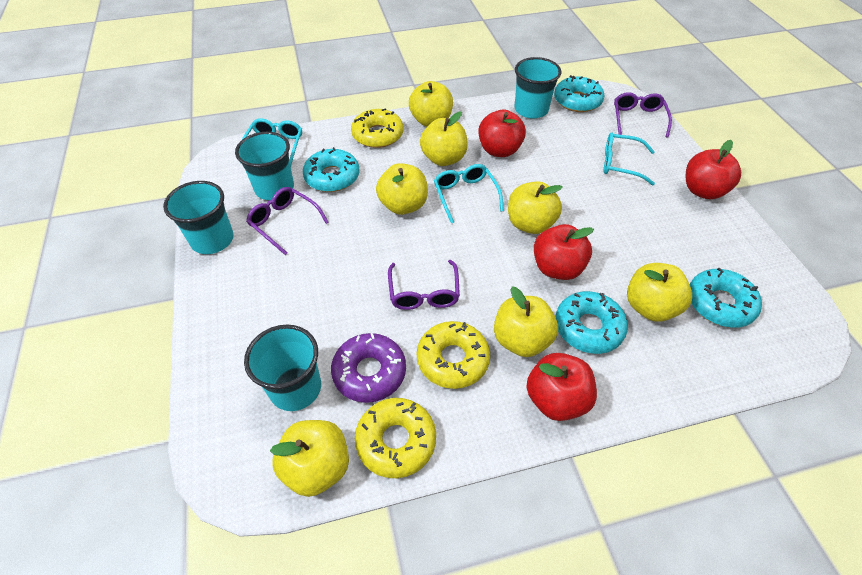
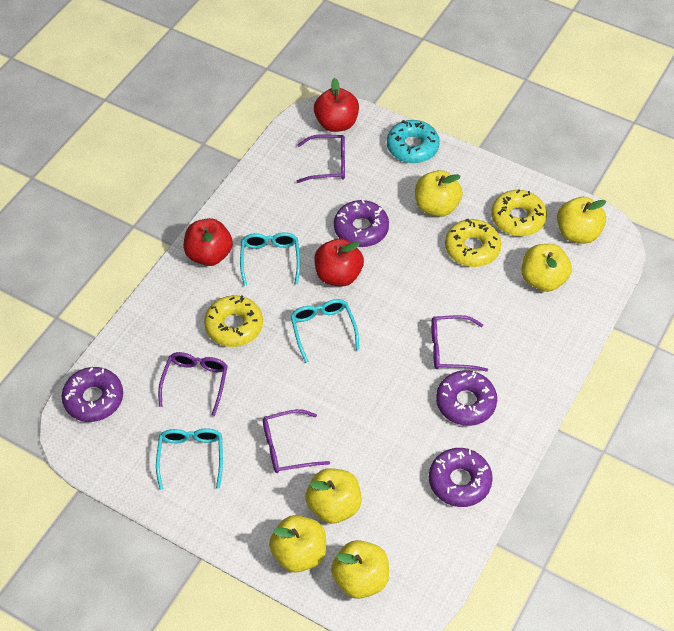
purple donut: [331,333,406,403] = 1 -> [62,367,123,422] [334,199,389,247] [429,448,493,507] [436,370,497,426] = 4
purple glasses: [246,187,329,255] [388,260,460,310] [614,92,672,138] = 3 -> [158,352,228,416] [263,409,330,473] [297,134,345,183] [431,315,488,372] = 4
red apple: [478,110,526,157] [526,353,597,421] [534,224,594,280] [686,140,741,199] = 4 -> [184,218,233,266] [314,78,359,132] [314,238,364,286] = 3
turquoise cup: [163,181,233,254] [235,132,294,200] [244,324,321,411] [514,57,562,118] = 4 -> none = 0
turquoise donut: [303,147,359,192] [554,75,604,112] [556,291,628,354] [690,268,762,328] = 4 -> [387,120,440,163] = 1
yellow apple: [270,420,349,497] [376,163,428,215] [409,81,453,127] [420,112,468,166] [494,286,558,357] [508,181,563,234] [627,263,692,322] = 7 -> [269,515,326,573] [305,468,361,524] [331,540,389,599] [415,170,463,217] [522,244,572,292] [557,197,606,244] = 6

